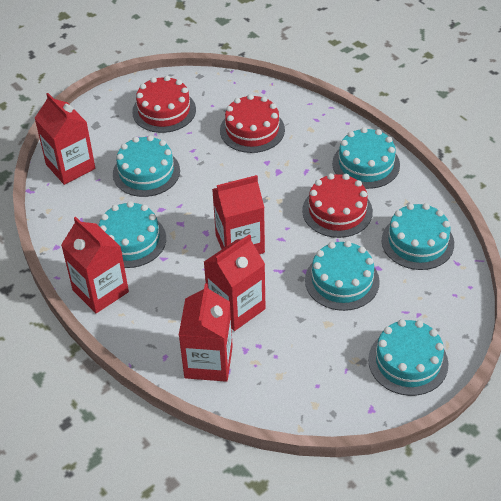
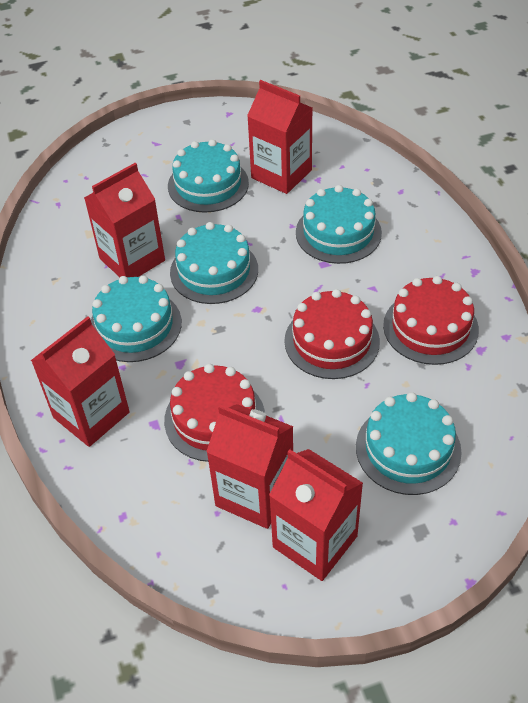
turquoise cake: [99,201,166,268] [113,135,180,197] [305,241,380,311] [332,127,400,189] [368,319,449,396] [382,203,454,270] = 6 -> [91,275,182,362] [168,139,249,213] [170,222,258,304] [296,185,382,264] [356,392,462,495] = 5

